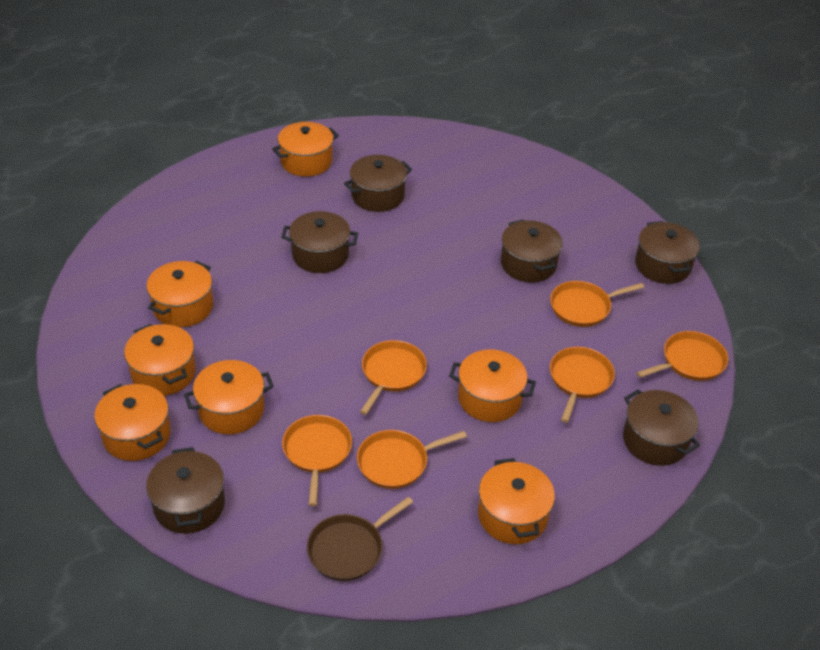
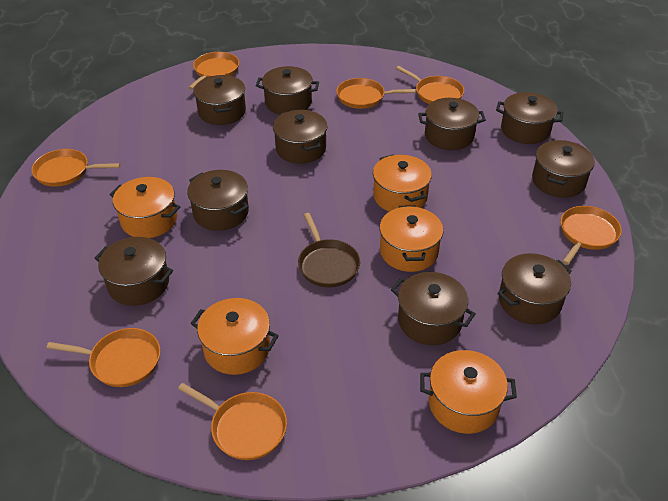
brown pot: [146,447,225,534] [281,211,358,273] [344,155,412,212] [501,220,563,282] [623,389,700,466] [635,221,700,284] = 6 -> [94,237,173,306] [187,170,249,231] [194,75,246,125] [256,66,319,115] [273,110,327,164] [391,272,476,345] [418,98,486,150] [496,92,563,144] [497,253,572,325] [532,140,595,198] = 10
orange pan: [282,415,352,506] [357,430,467,489] [360,340,427,415] [550,281,644,327] [550,347,615,423] [636,331,728,381] = 6 -> [31,149,120,187] [46,328,160,387] [178,383,287,460] [188,52,239,90] [336,78,415,109] [396,66,464,104] [561,206,622,265] = 7
orange pot: [94,384,171,461] [124,324,196,396] [147,261,213,327] [184,360,274,434] [272,122,339,177] [449,349,536,422] [478,458,555,544] = 7 -> [109,177,180,238] [191,298,279,375] [373,154,432,212] [379,205,443,272] [420,350,517,434] = 5

